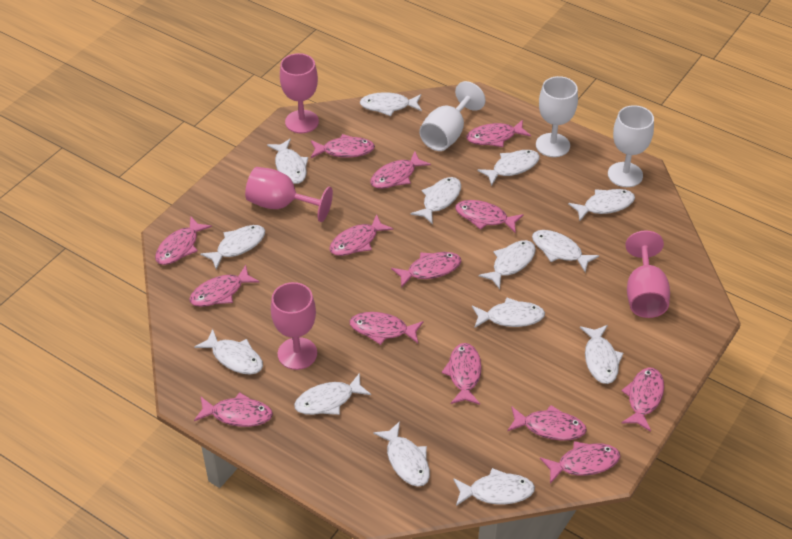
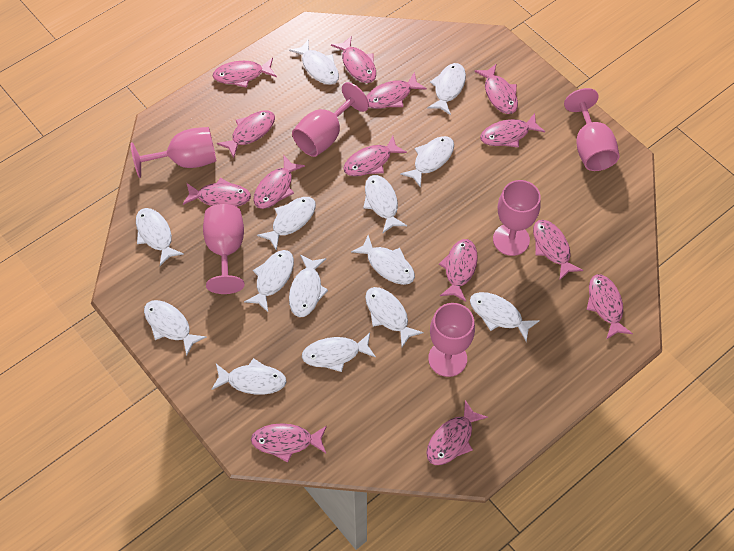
pink goblet: [245,167,333,222] [271,282,317,370] [280,53,319,133] [626,231,670,318] = 4 -> [131,127,216,178] [203,204,245,294] [292,82,369,157] [428,303,475,377] [493,180,541,256] [564,88,619,171] = 6
white goblet: [419,81,486,151] [536,76,578,157] [608,105,654,187] = 3 -> none = 0

